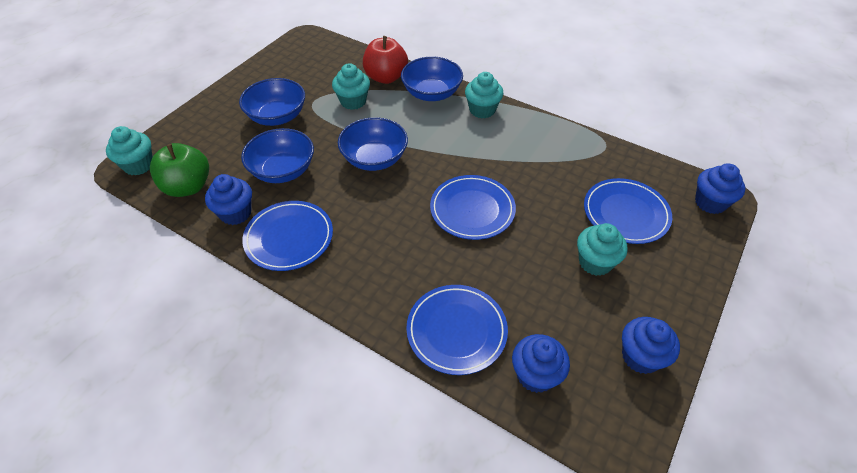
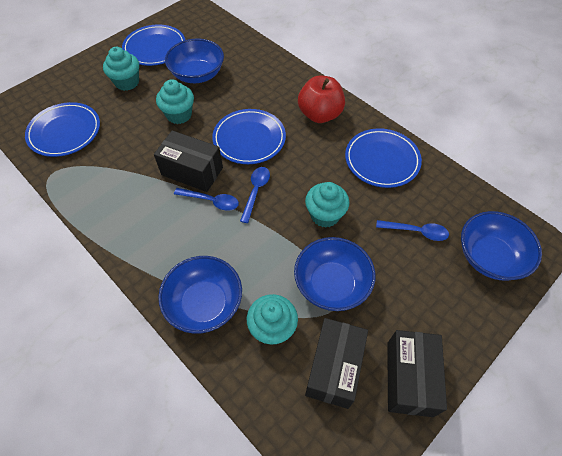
black box: none = 0 -> [154,130,223,192] [305,318,368,409] [387,330,447,417] = 3
blue cupcake: [205,174,252,225] [512,334,570,393] [622,317,680,374] [695,164,746,214] = 4 -> none = 0
blue spoon: none = 0 -> [174,188,239,211] [240,167,270,223] [376,220,449,241] = 3
green apple: [150,143,209,197] = 1 -> none = 0

